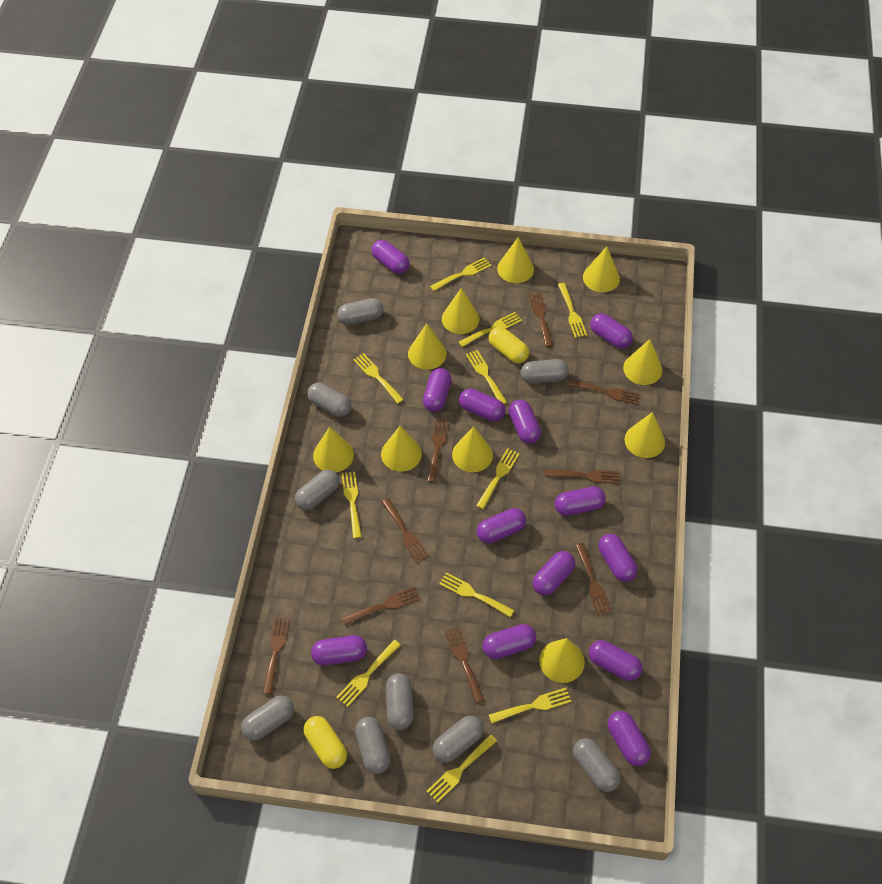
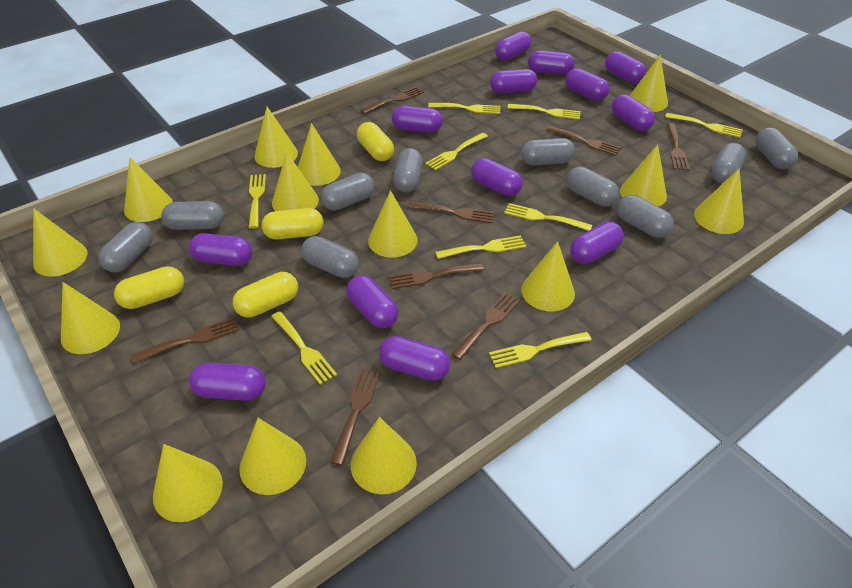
brown fork: [263,617,290,695] [342,586,421,625] [382,498,429,563] [427,419,449,482] [444,627,484,703] [529,292,553,347] [545,469,620,484] [568,379,640,405] [575,543,612,616] = 9 -> [131,317,239,364] [330,368,380,466] [360,87,424,114] [389,263,484,289] [408,201,494,223] [451,292,520,360] [546,126,621,156] [667,123,690,170] = 8
grey capsule: [241,695,294,741] [295,469,340,510] [307,383,352,417] [337,298,384,325] [355,717,390,774] [386,673,414,730] [433,716,484,763] [521,359,569,384] [573,738,621,792] = 9 -> [98,222,153,272] [161,201,224,230] [301,236,359,278] [321,172,375,211] [393,148,423,193] [521,138,575,166] [566,167,620,207] [617,195,674,238] [711,143,746,184] [755,127,798,169] = 10
yellow capsule: [303,716,347,769] [489,327,529,363] = 2 -> [114,266,184,309] [233,272,298,318] [262,208,323,240] [357,122,394,161] = 4
yellow cone: [313,427,354,472] [381,426,422,472] [408,323,447,370] [442,288,480,334] [452,426,493,472] [497,237,534,283] [539,638,585,683] [583,246,620,292] [623,339,662,385] [625,412,665,458] = 10 -> [33,208,87,277] [61,282,120,354] [124,157,173,222] [153,444,223,522] [239,418,306,495] [254,107,298,168] [272,152,319,211] [298,123,341,186] [351,417,417,494] [368,190,418,258] [521,241,575,312] [620,144,667,207] [630,54,668,112] [694,169,744,234] = 14
yellow fork: [336,640,401,707] [341,471,362,538] [353,353,404,404] [426,734,497,803] [430,257,492,291] [439,572,514,617] [458,312,522,347] [466,350,507,404] [476,448,520,509] [489,688,572,723] [558,283,587,338] = 11 -> [249,174,266,229] [271,311,337,385] [425,133,488,171] [428,103,501,114] [435,235,526,259] [489,332,591,368] [504,203,592,231] [507,104,581,120] [665,113,743,138] = 9

